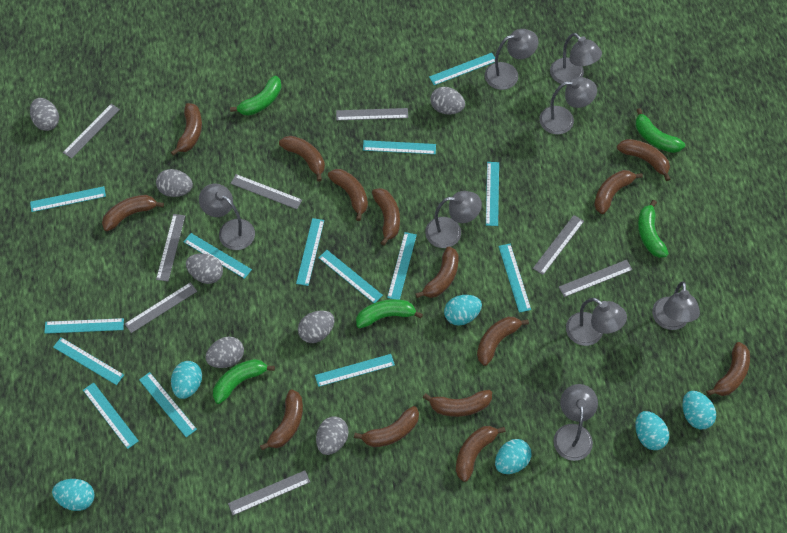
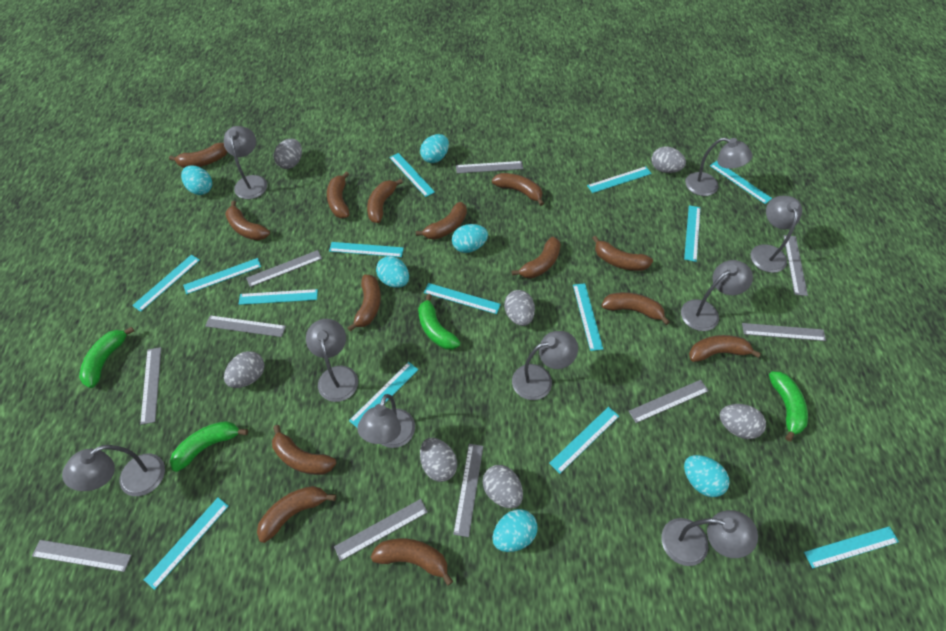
green banana: [213,359,275,404] [230,76,281,116] [356,299,423,328] [635,108,685,153] [638,200,669,258] = 5 -> [79,327,134,388] [170,421,248,472] [418,294,460,350] [769,371,808,441] = 4
grey lamp: [199,184,255,250] [425,191,482,248] [485,29,538,90] [539,77,597,134] [550,33,602,84] [554,384,598,461] [566,298,627,346] [652,281,700,330] = 8 -> [62,445,165,496] [224,126,267,199] [306,319,358,402] [357,394,415,448] [512,331,578,400] [661,510,758,566] [681,260,753,331] [685,137,753,196] [751,196,802,273] = 9
grey ruler: [63,104,120,159] [125,282,197,333] [156,214,185,281] [228,470,310,515] [231,174,302,209] [336,108,408,121] [533,215,584,275] [559,260,633,297] = 8 -> [32,540,132,572] [140,347,161,425] [205,315,286,337] [246,250,322,287] [334,499,428,561] [453,444,483,537] [456,161,523,173] [629,380,709,423] [742,323,826,341] [784,235,808,296] = 10

